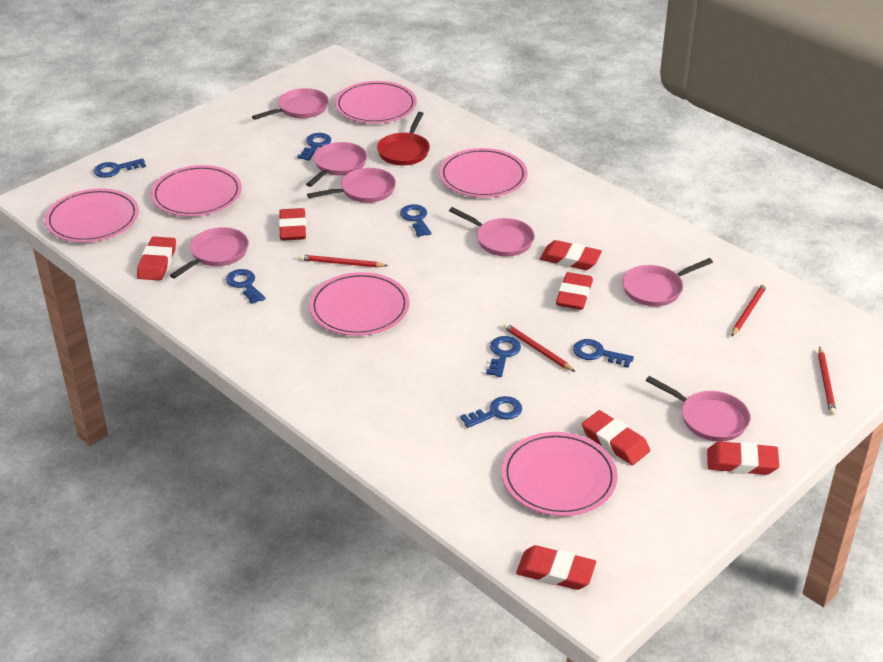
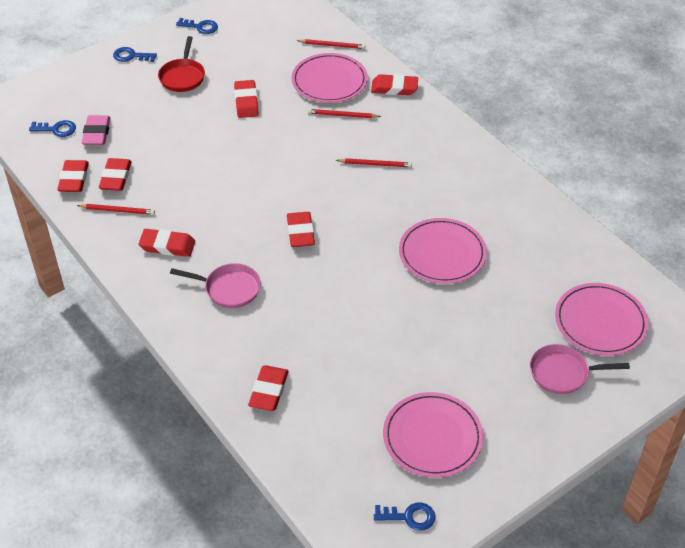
blue key: [94,158,146,178] [226,269,265,304] [297,133,331,161] [400,204,431,237] [460,396,522,428] [486,336,521,377] [573,339,634,368] = 7 -> [29,120,76,137] [113,47,157,62] [176,18,218,34] [374,502,436,531] = 4
pink eraser: none = 0 -> [81,115,110,145] = 1
pink pan: [170,227,249,278] [252,88,329,120] [306,142,367,187] [307,168,396,203] [449,207,535,257] [622,258,713,307] [646,376,750,442] = 7 -> [170,263,261,308] [530,344,630,394] = 2
pink plate: [45,188,139,242] [151,165,242,216] [309,272,409,336] [335,81,417,124] [439,148,528,198] [502,432,618,516] = 6 -> [292,53,368,103] [383,392,483,478] [399,218,487,284] [555,283,649,355] = 4

